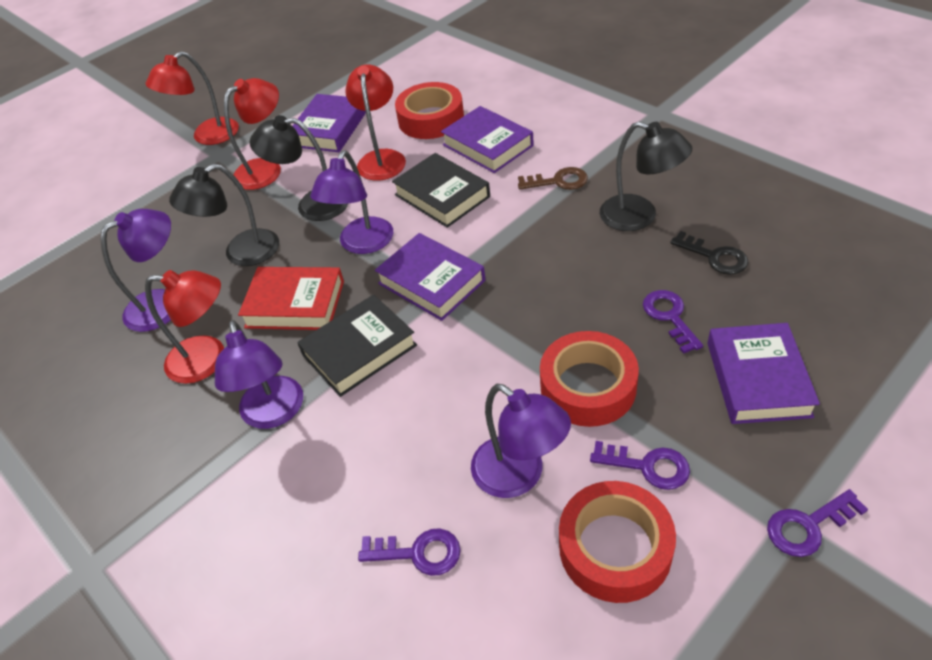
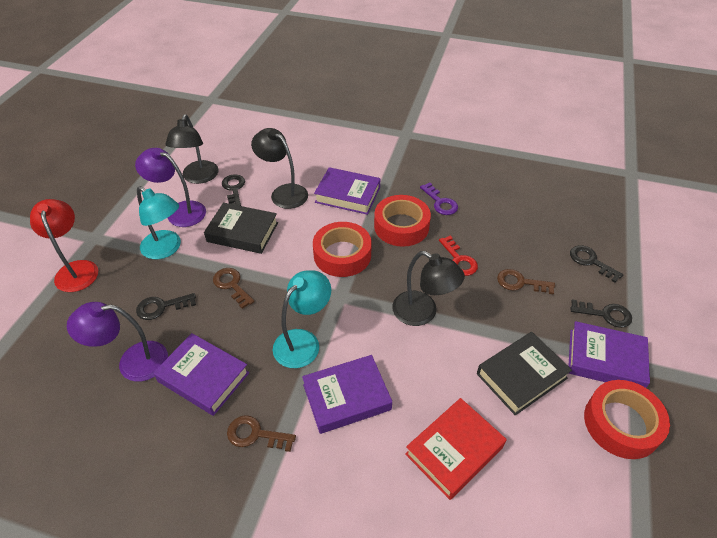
black key: [670,231,749,275] = 1 -> [136,293,196,320] [222,174,245,206] [570,245,623,282] [571,299,632,328] = 4
brown key: [518,167,588,190] = 1 -> [213,268,255,309] [227,415,296,452] [497,269,555,294] = 3
purple key: [358,528,461,576] [590,441,690,490] [643,290,703,354] [767,489,868,557] = 4 -> [420,183,458,215] = 1
purple lamp: [101,209,171,332] [215,320,303,429] [310,150,393,254] [471,384,571,498] = 4 -> [67,302,168,382] [135,148,206,227] = 2
red key: none = 0 -> [439,236,478,276] = 1
red lamp: [145,270,224,384] [146,51,239,145] [224,78,281,190] [345,64,406,181] = 4 -> [30,199,98,292] = 1
turquoise lamp: none = 0 -> [137,186,181,259] [273,270,331,368] = 2

